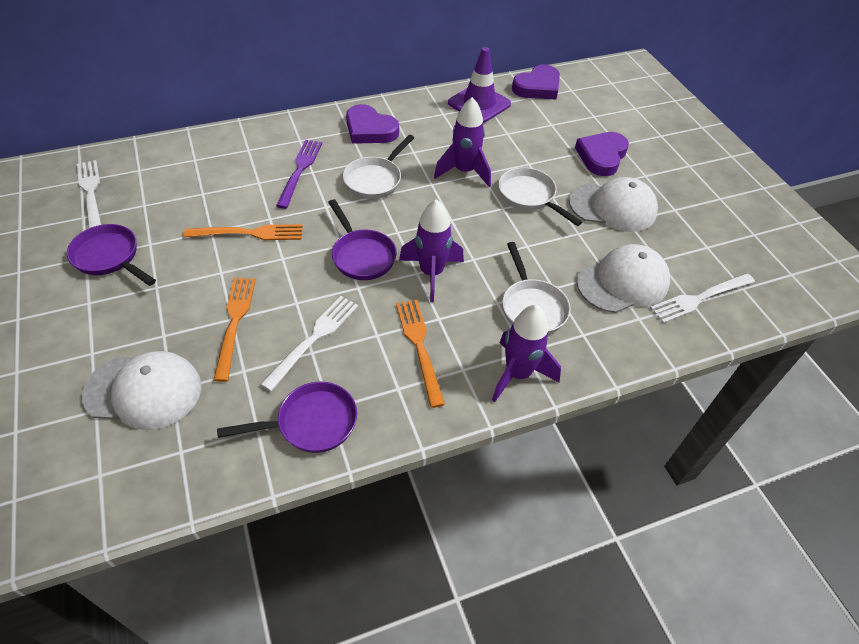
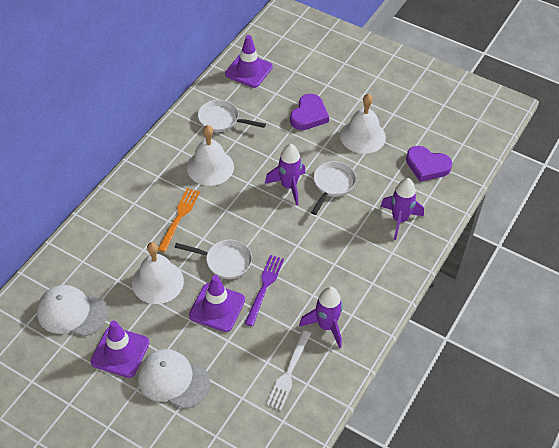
orange fork: [184,224,302,240] [214,278,256,382] [396,300,445,408] = 3 -> [158,188,200,252] = 1
purple heart: [346,104,399,144] [512,65,560,99] [575,132,629,176] = 3 -> [290,94,329,130] [406,146,452,182] = 2
purple pan: [67,224,156,286] [217,382,357,453] [328,199,397,280] = 3 -> none = 0
purple traffic cone: [448,47,511,123] = 1 -> [91,321,150,378] [189,275,245,332] [225,35,273,88] = 3
white bell: none = 0 -> [132,242,184,304] [187,125,234,186] [340,94,386,154] = 3
white cap: [82,351,201,430] [569,177,658,232] [577,244,670,313] = 3 -> [37,285,108,336] [138,349,210,409] = 2
white fork: [77,160,101,228] [260,296,358,391] [650,273,755,323] = 3 -> [266,330,311,410] = 1

